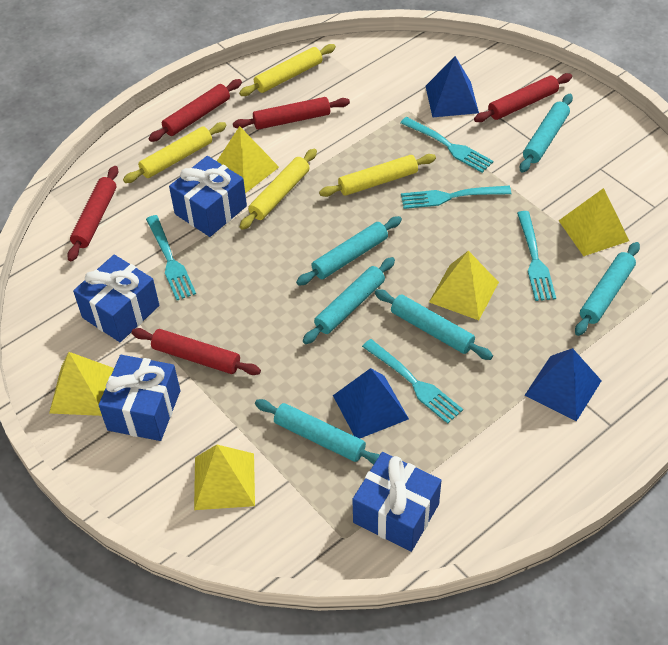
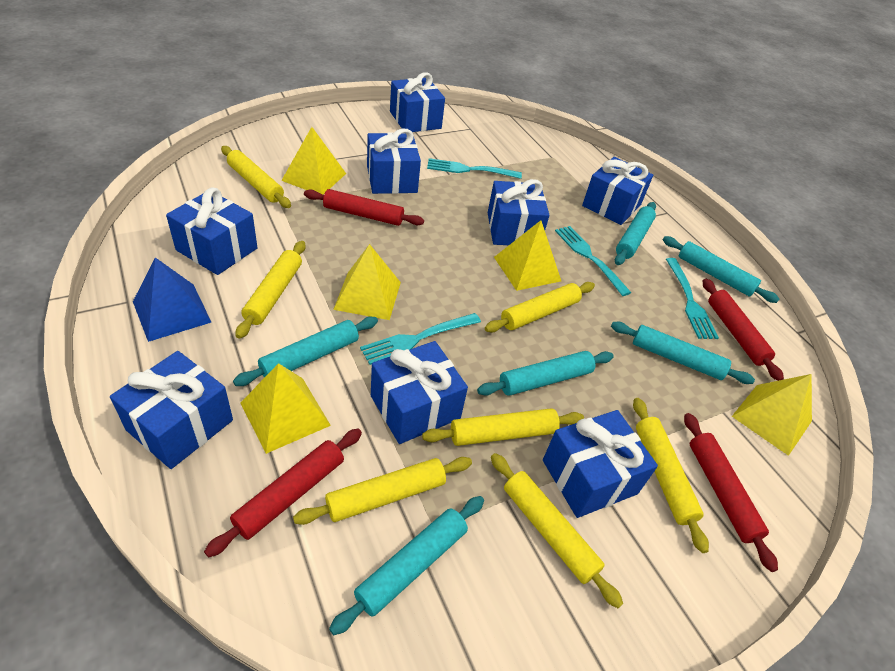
blue gift: [73,255,159,342] [98,355,180,441] [169,156,247,237] [352,452,442,552] = 4 -> [110,351,233,469] [166,188,257,275] [367,128,421,194] [371,341,468,444] [390,72,445,132] [488,179,549,245] [543,410,658,518] [582,157,653,225] = 8
blue pyramid: [333,368,409,439] [426,56,479,118] [524,348,602,421] = 3 -> [133,257,212,342] = 1
red rolling pin: [67,166,118,262] [132,328,261,375] [148,79,242,142] [233,97,350,130] [474,73,572,122] = 5 -> [204,429,362,557] [304,189,424,226] [684,413,778,572] [703,279,784,381] = 4
turquoise fork: [146,215,196,300] [362,339,463,424] [400,117,494,173] [401,186,511,209] [517,211,556,301] = 5 -> [360,313,481,365] [427,158,522,179] [555,226,631,296] [666,258,719,339] = 4
yellow rolling pin: [123,122,227,183] [239,44,336,96] [240,148,317,230] [319,154,436,197] = 4 -> [221,146,291,208] [236,241,305,339] [293,457,472,525] [422,408,584,446] [485,282,595,333] [491,453,623,608] [633,398,709,553] = 7

